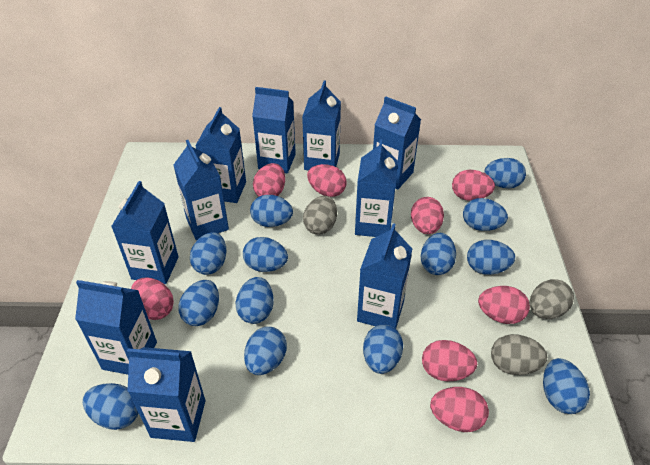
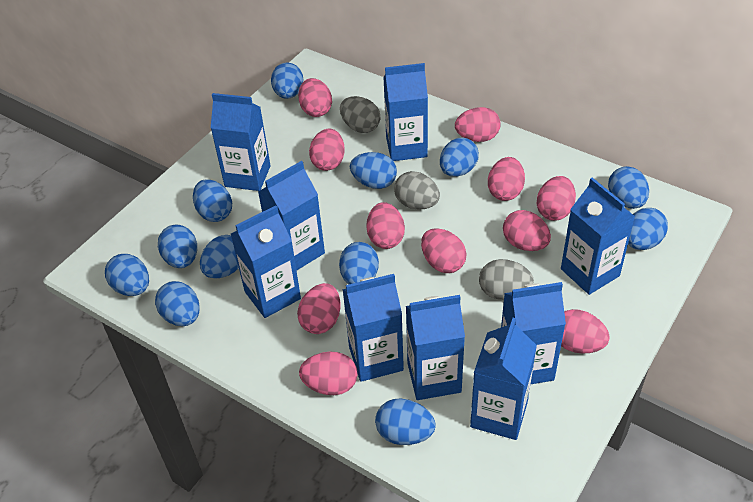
blue carton: [75,280,157,375] [111,181,179,284] [127,347,206,442] [173,140,229,240] [195,107,246,203] [252,87,296,173] [302,80,341,170] [355,139,398,237] [357,223,412,329] [373,96,421,189] = 10 -> [211,93,271,191] [231,206,301,318] [258,161,325,271] [342,274,404,382] [383,63,428,161] [406,295,465,400] [470,318,537,440] [501,282,566,384] [561,178,635,295] = 9
blue egg: [83,383,139,430] [178,280,219,326] [190,232,227,275] [236,277,274,324] [243,237,288,272] [244,327,287,375] [250,195,293,227] [363,324,403,374] [421,233,456,275] [463,198,508,231] [467,240,515,275] [484,158,526,188] [543,358,590,414] = 13 -> [105,254,149,296] [155,281,200,326] [158,225,197,268] [193,179,232,222] [200,235,239,278] [271,62,303,99] [339,242,379,285] [350,152,397,189] [375,398,436,445] [440,138,479,177] [608,166,649,209] [628,208,668,250] = 12
pink egg: [131,277,174,320] [253,163,285,197] [307,164,346,197] [411,197,444,234] [422,340,477,381] [430,387,489,432] [452,170,495,201] [478,286,530,324] = 8 -> [297,283,341,334] [298,78,332,117] [299,352,358,395] [309,129,345,171] [366,202,405,249] [421,228,467,273] [455,107,501,142] [488,157,525,201] [503,210,551,251] [537,176,576,221] [561,309,610,354] = 11

